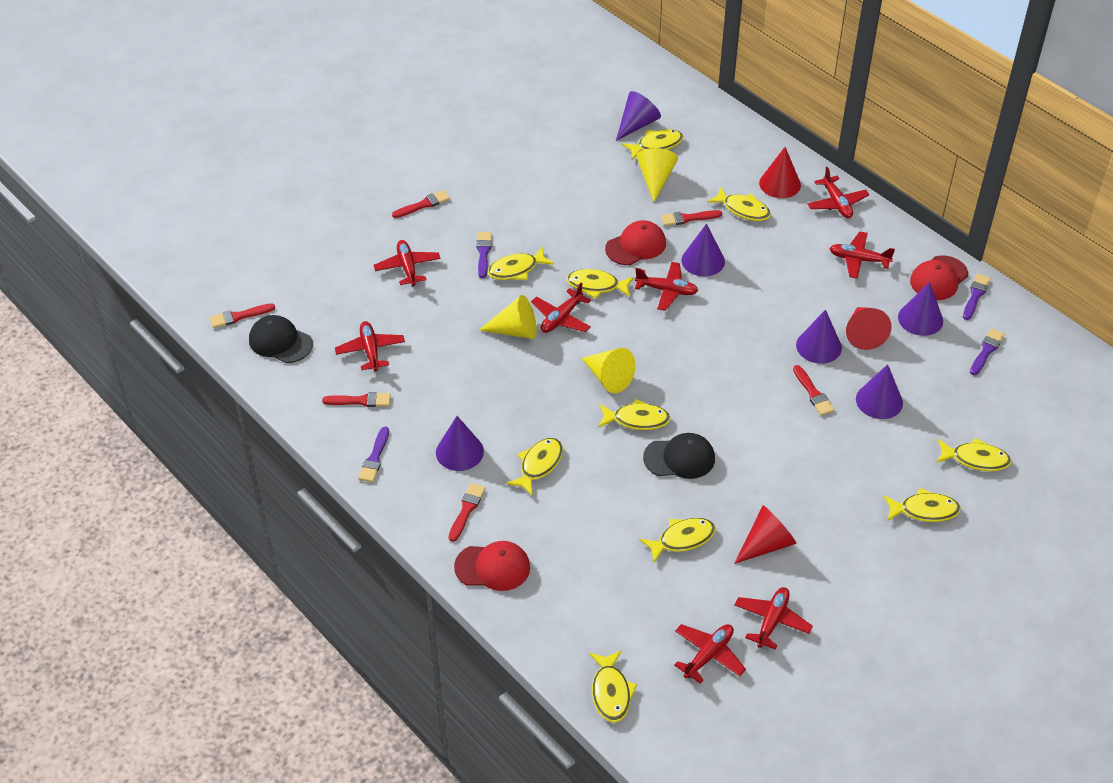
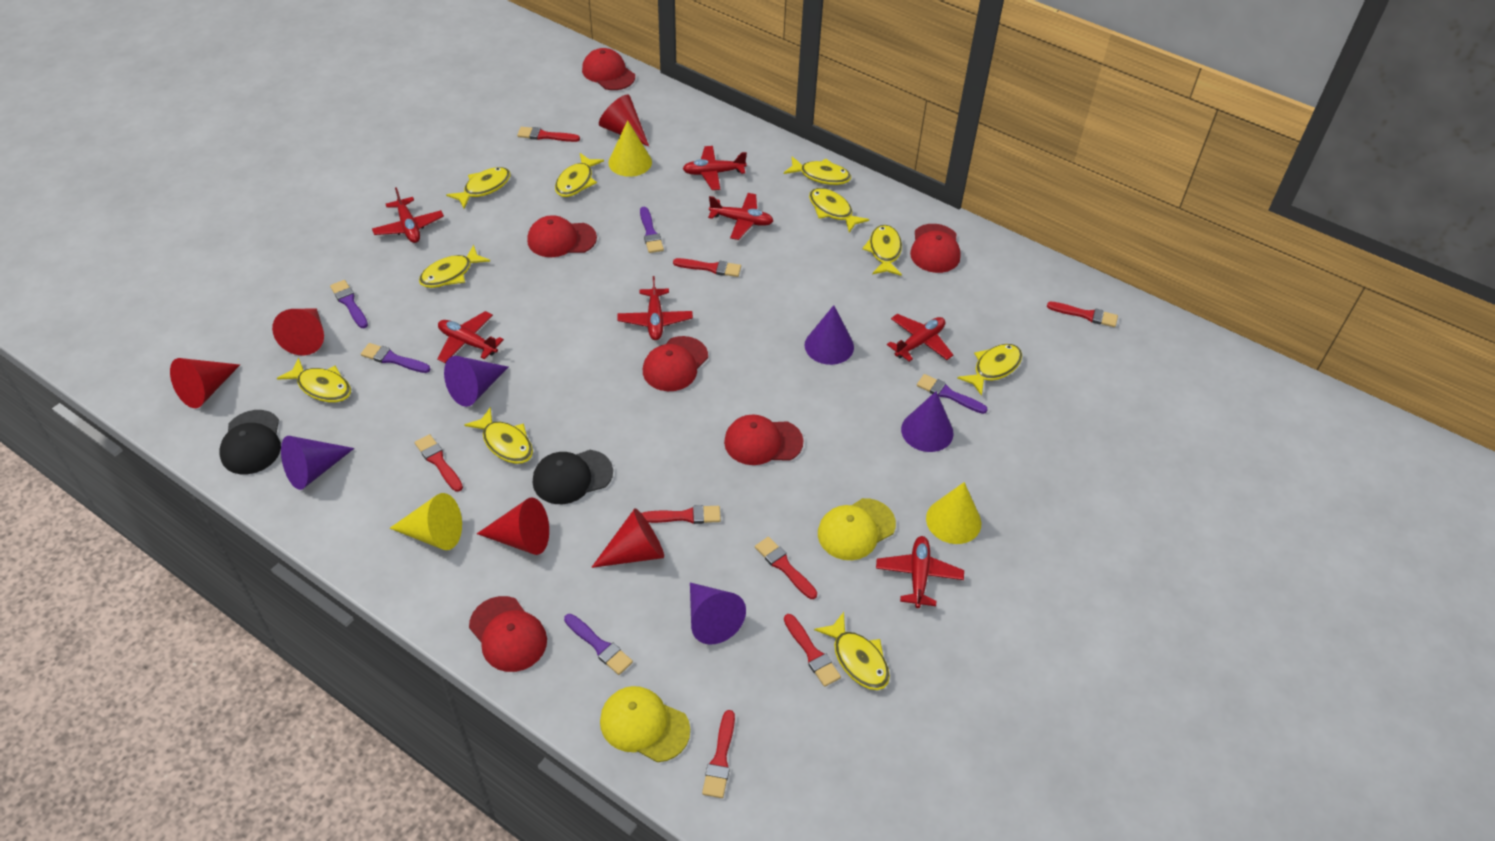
purple brush: [358,427,389,482] [476,232,492,278] [963,274,991,320] [970,328,1005,375] = 4 -> [330,280,368,328] [361,343,430,373] [564,614,633,675] [640,207,664,253] [917,374,988,414] = 5
purple cone: [436,416,484,471] [616,91,661,141] [682,224,725,276] [796,309,842,364] [856,364,903,419] [898,282,943,336] = 6 -> [281,436,354,490] [444,356,508,407] [690,583,746,645] [805,305,854,365] [901,391,954,452] = 5
red brush: [210,303,275,328] [322,392,391,407] [392,190,450,218] [449,483,486,542] [661,210,722,226] [793,365,834,416] = 6 -> [415,434,463,492] [517,127,580,142] [641,505,721,524] [673,258,741,277] [702,710,735,798] [755,537,817,599] [784,614,841,687] [1047,302,1118,327] = 8
red cap: [454,541,530,591] [605,220,666,265] [910,255,968,300] = 3 -> [469,596,547,672] [527,215,597,257] [582,48,635,90] [643,336,708,391] [724,415,803,465] [910,224,961,273] = 6
red cone: [734,505,797,564] [759,147,801,198] [846,307,892,350] = 3 -> [170,358,240,408] [272,308,324,355] [477,497,549,555] [591,508,664,568] [599,95,649,146] = 5
red plane: [335,321,405,372] [374,240,440,287] [531,282,591,333] [635,262,698,311] [674,624,746,684] [734,587,813,650] [807,167,869,218] [829,231,895,279] = 8 -> [372,187,444,243] [437,311,504,363] [617,276,693,340] [683,146,747,190] [708,193,773,240] [876,536,964,608] [887,314,953,362] = 7
yellow cap: none = 0 -> [600,686,690,762] [818,498,896,560] = 2

